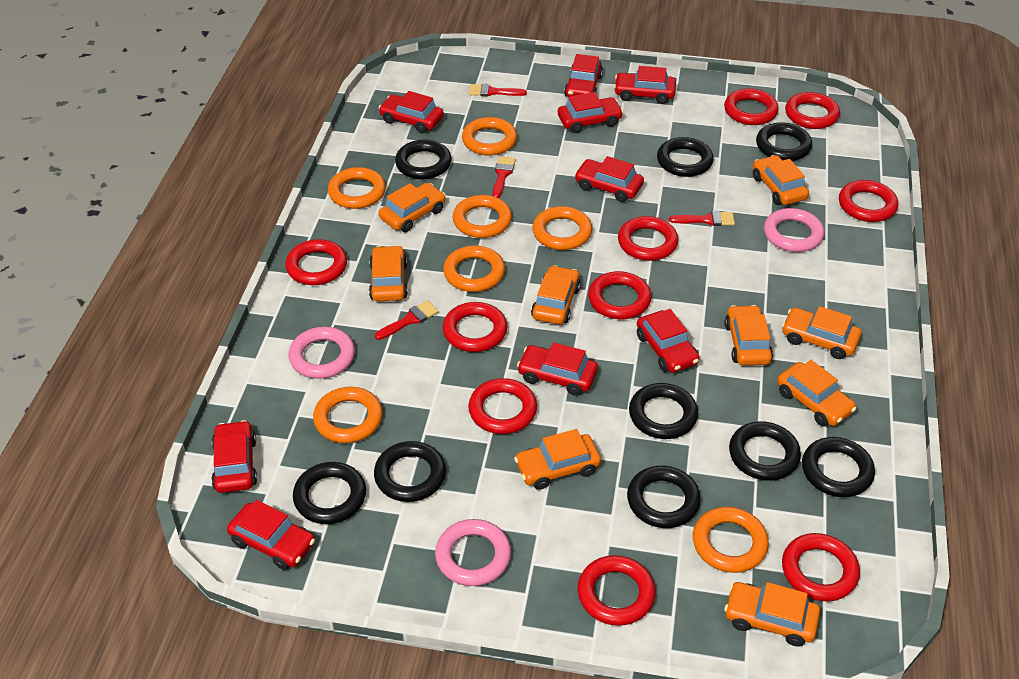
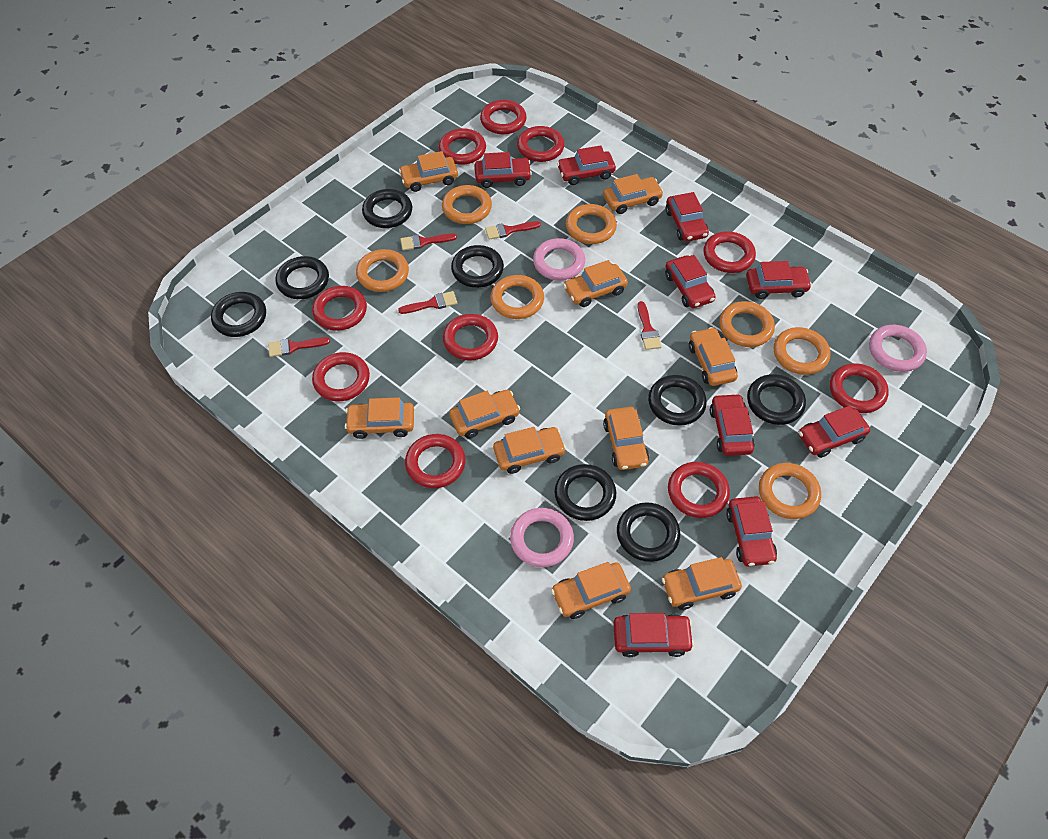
black ring: [293,462,366,524] [374,441,446,502] [395,140,452,179] [627,466,701,528] [629,383,698,439] [657,137,714,177] [729,421,801,481] [756,122,812,161] [802,437,875,497] = 9 -> [211,292,266,337] [275,256,329,299] [362,189,412,228] [451,245,504,288] [555,464,616,521] [617,502,680,562] [648,375,707,426] [747,374,806,425] = 8
orange car: [369,245,408,301] [379,183,446,232] [514,429,601,490] [531,265,581,324] [724,582,820,647] [725,305,773,365] [753,155,809,205] [777,360,857,427] [782,306,862,359] = 9 -> [345,397,414,439] [399,151,458,192] [449,390,520,438] [493,427,566,474] [551,562,631,619] [563,260,628,307] [603,174,663,214] [603,407,649,470] [662,557,742,610] [689,327,738,386] = 10
red brush: [375,300,439,340] [469,84,527,97] [492,156,516,198] [669,211,735,226] = 4 -> [268,337,330,357] [398,291,457,314] [400,234,457,251] [485,221,541,240] [638,301,662,350] = 5

